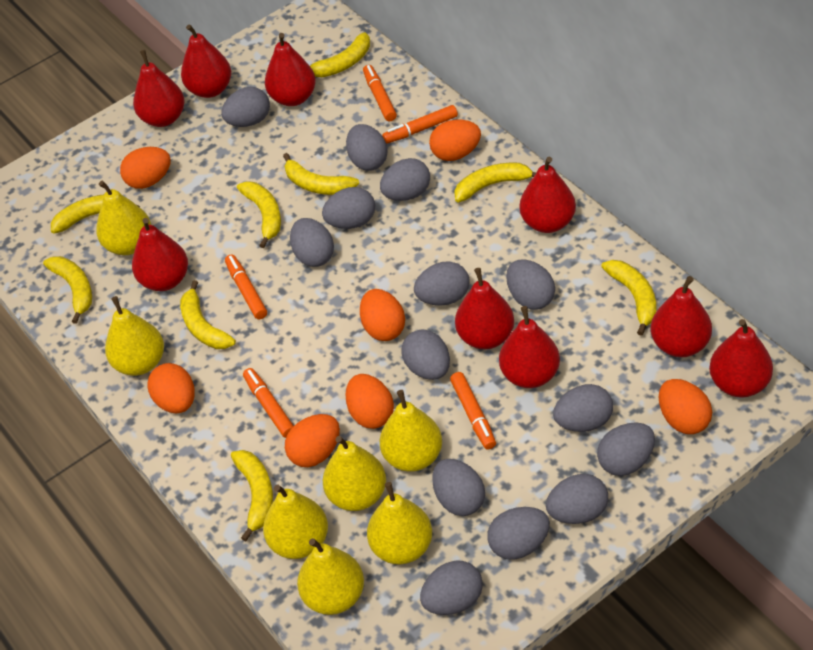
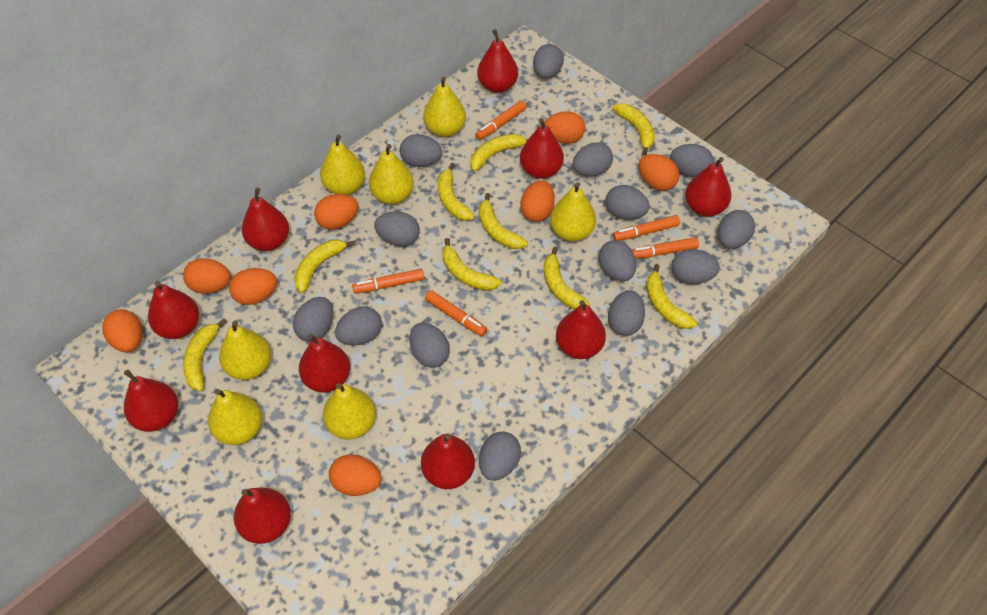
orange egg: [120,147,171,189] [147,363,195,413] [285,414,340,467] [345,374,394,429] [360,289,405,341] [429,120,481,161] [658,379,712,434] = 7 -> [102,309,143,352] [183,258,231,294] [229,268,277,305] [314,194,359,230] [329,455,382,496] [520,180,555,222] [544,111,585,144] [639,154,680,191] = 8
red pear: [132,218,188,291] [133,50,185,127] [181,24,231,98] [265,33,316,106] [455,268,514,349] [499,306,560,388] [520,157,576,233] [651,276,712,357] [709,319,773,398] = 9 -> [124,370,178,432] [148,281,199,339] [234,488,291,544] [242,187,289,251] [299,334,350,392] [421,433,475,489] [477,29,518,93] [520,118,564,179] [556,300,606,359] [685,157,731,217] = 10

